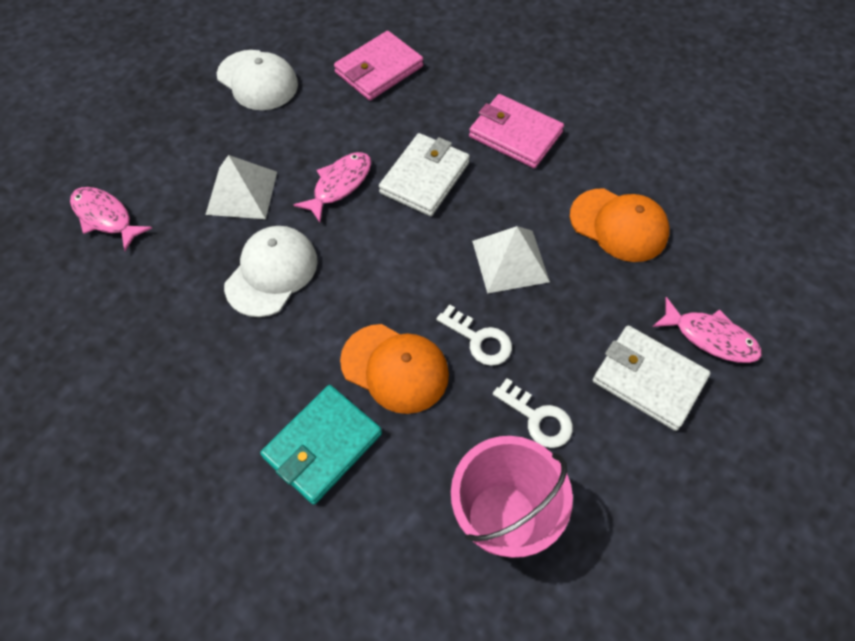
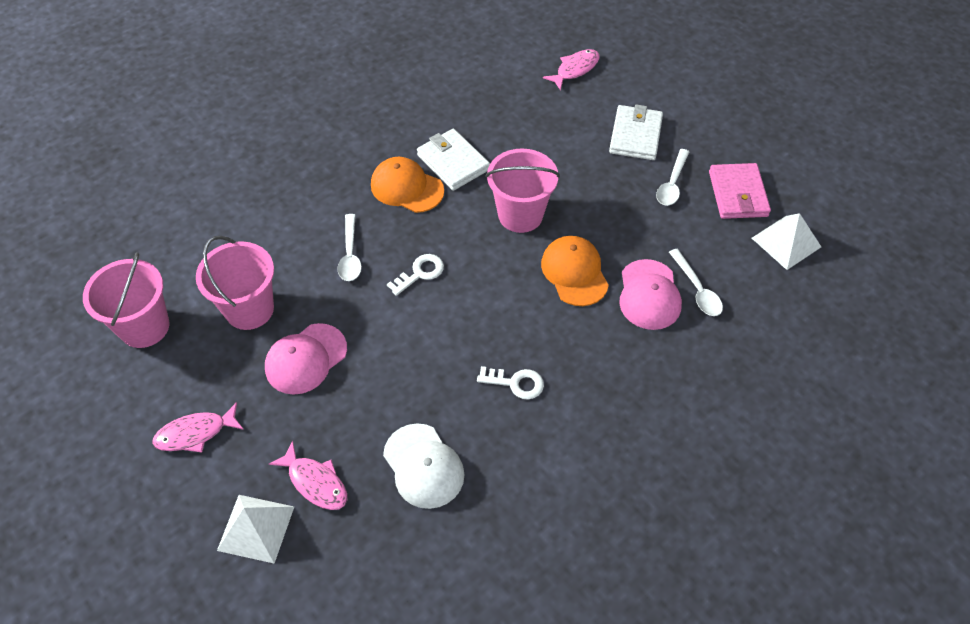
pink bucket: [451,436,573,558] = 1 -> [83,252,169,348] [196,236,274,330] [486,149,560,233] = 3
pink cap: none = 0 -> [265,323,347,395] [619,259,682,330] = 2
pink wallet: [334,31,423,101] [469,94,564,168] = 2 -> [709,163,771,219] = 1
turquoise wallet: [260,385,382,505] = 1 -> none = 0
white cap: [217,50,298,110] [224,226,318,317] = 2 -> [383,423,465,509] = 1
white spoon: none = 0 -> [337,214,361,281] [656,149,689,206] [669,249,723,316] = 3

